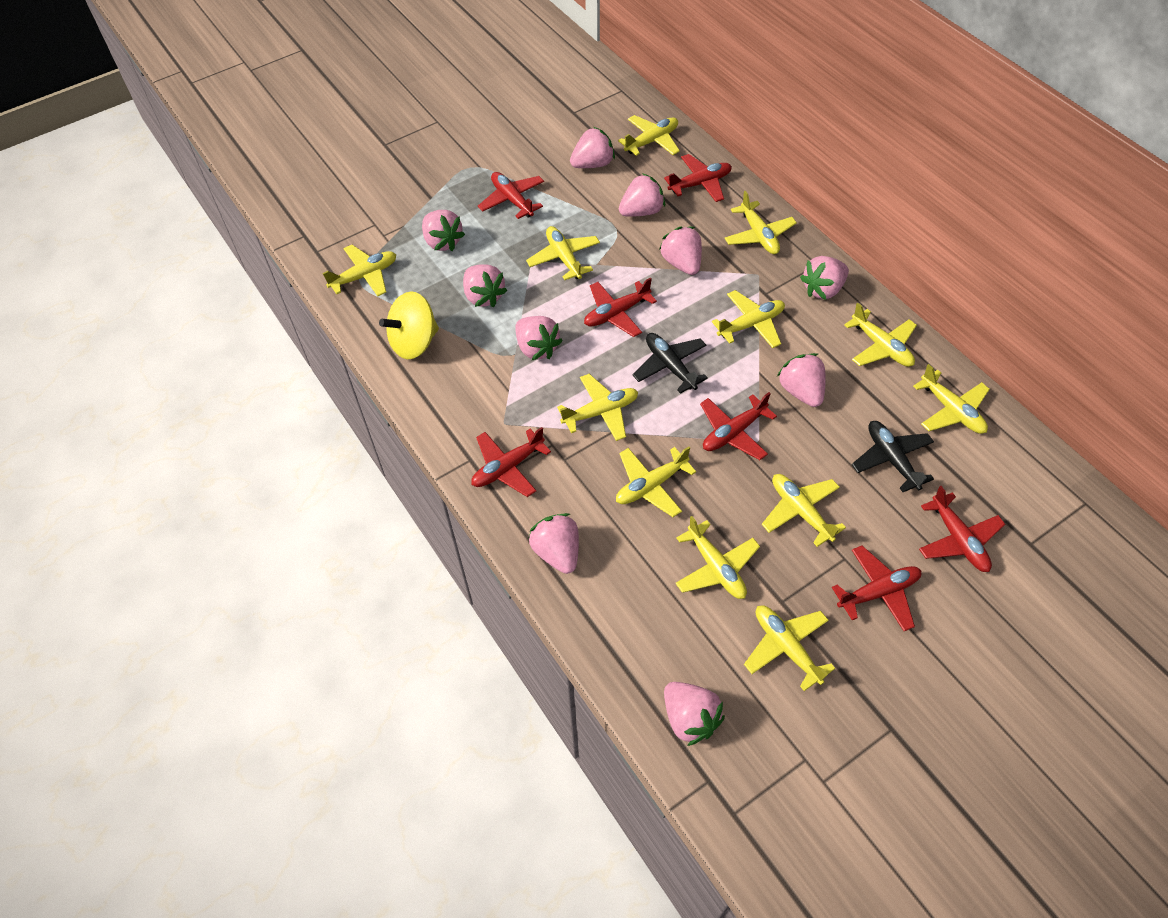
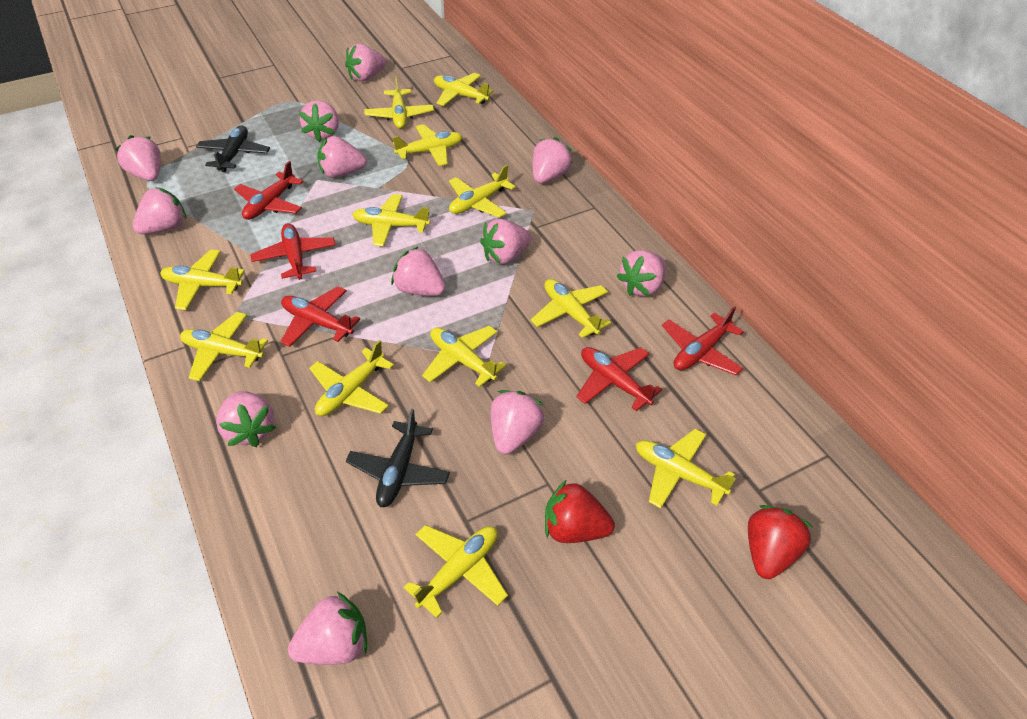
pink strawberry: [422,210,465,251] [463,264,508,307] [515,316,563,360] [529,513,579,574] [570,127,615,168] [619,173,665,217] [659,226,702,275] [664,682,725,746] [777,353,826,407] [800,256,849,300] = 10 -> [115,135,161,181] [133,187,187,234] [216,391,276,447] [288,592,367,665] [299,100,339,142] [317,136,367,178] [345,44,386,81] [391,247,446,296] [480,219,532,264] [491,390,544,454] [533,137,573,183] [616,250,666,296] = 12
red plane: [471,427,551,497] [478,172,544,219] [584,277,657,337] [664,154,732,202] [700,392,777,460] [832,546,921,631] [919,486,1005,572] = 7 -> [234,161,304,220] [250,223,336,280] [280,286,360,347] [576,347,662,411] [662,306,744,375] = 5
red strawberry: none = 0 -> [545,480,615,543] [748,505,812,579] = 2
yellow spinning top: [379,292,439,359] = 1 -> none = 0

